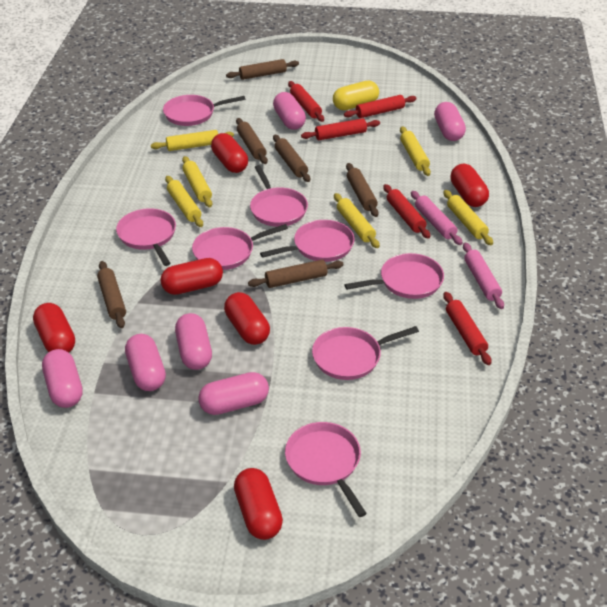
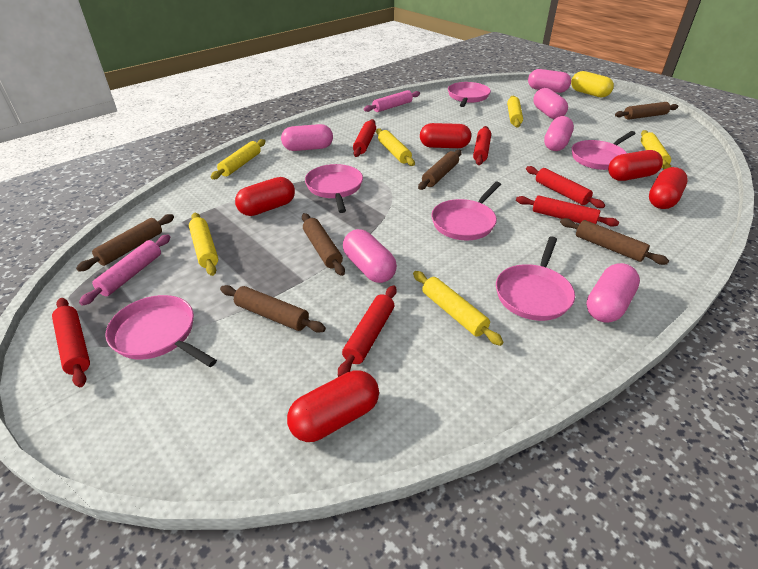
pink pan: [116,208,176,266] [163,95,245,126] [192,224,288,270] [250,165,308,227] [260,220,355,262] [285,422,367,517] [312,326,419,380] [345,253,444,299] = 8 -> [105,295,217,367] [305,164,363,213] [431,182,501,240] [448,82,491,107] [496,237,575,321] [572,131,636,170] = 6
red capsule: [33,303,75,353] [160,258,223,295] [211,133,248,173] [224,292,270,345] [234,468,283,540] [450,164,489,207] = 6 -> [235,177,295,216] [287,370,379,442] [420,123,471,148] [608,150,663,181] [649,167,688,209] = 5
red rolling pin: [288,81,324,122] [301,118,380,140] [344,95,417,118] [383,184,430,239] [443,292,491,365] = 5 -> [52,298,90,387] [338,285,397,377] [353,119,376,157] [473,126,491,165] [516,195,619,227] [526,166,605,208] = 6

